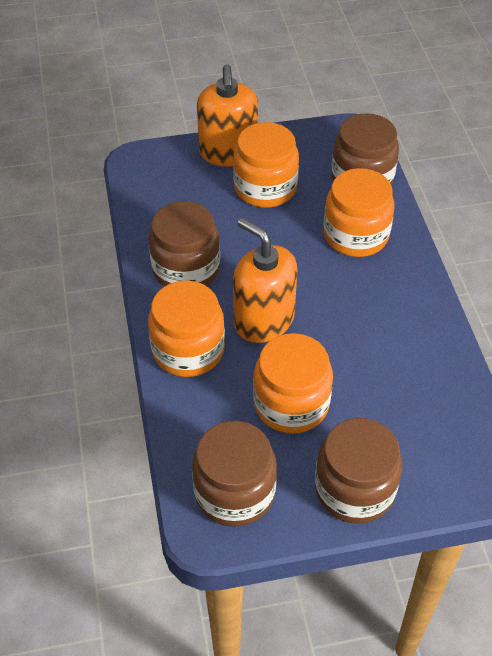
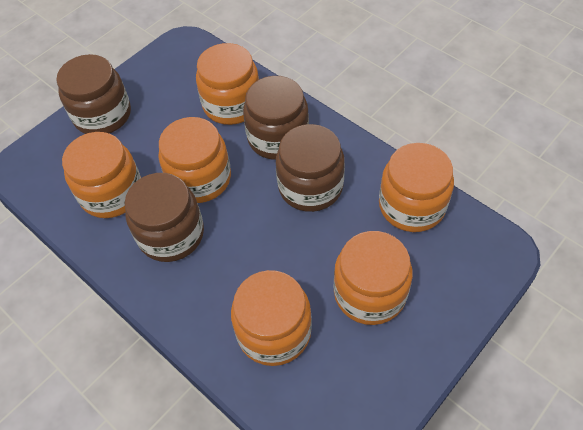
orange jar: [148,281,225,377] [233,122,299,208] [253,333,333,433] [323,168,394,257] = 4 -> [62,132,141,218] [159,117,231,203] [196,43,259,125] [231,270,312,366] [334,231,413,325] [379,143,454,232] = 6
orange soap dispenser: [197,64,258,167] [233,218,298,343] = 2 -> none = 0

